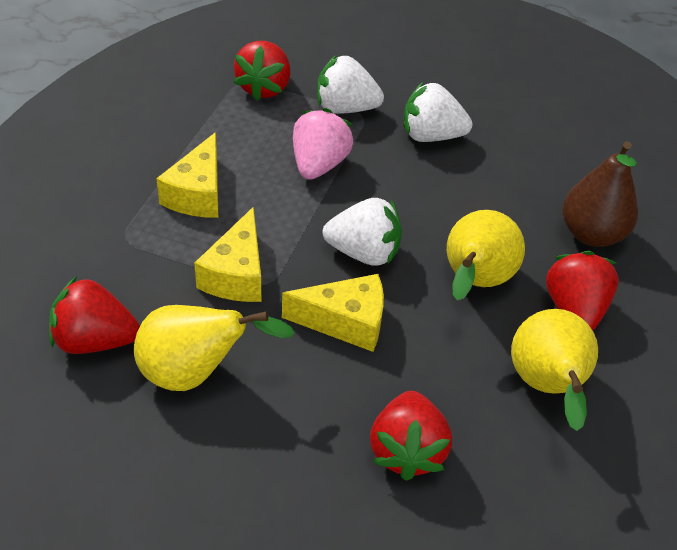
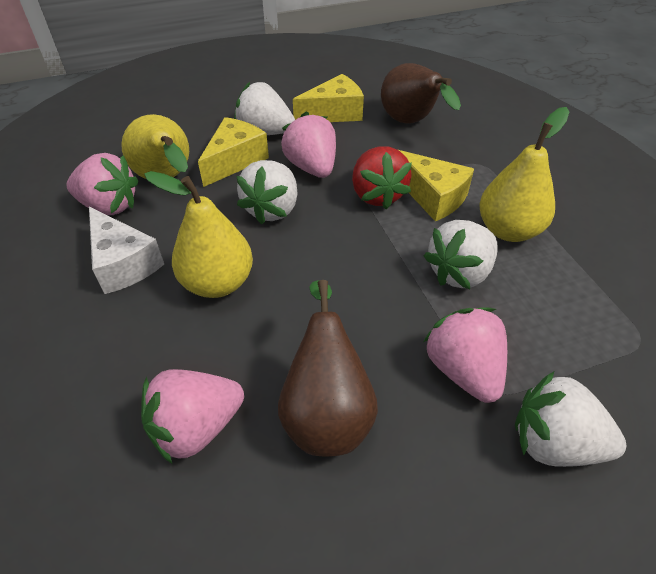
brown pear: [563,141,638,247] = 1 -> [278,280,378,457] [381,63,461,124] = 2
pink strawberry: [293,108,353,180] = 1 -> [66,153,139,215] [141,369,244,464] [281,112,336,178] [423,307,507,403] = 4
red strawberry: [49,276,140,354] [234,41,290,101] [370,391,452,481] [546,251,619,330] = 4 -> [352,146,412,210] = 1
white cheese: none = 0 -> [89,207,164,294] = 1
white strawberry: [317,55,384,114] [323,198,402,265] [403,82,472,142] = 3 -> [234,82,295,135] [236,160,298,225] [424,220,497,289] [515,372,626,467] = 4

